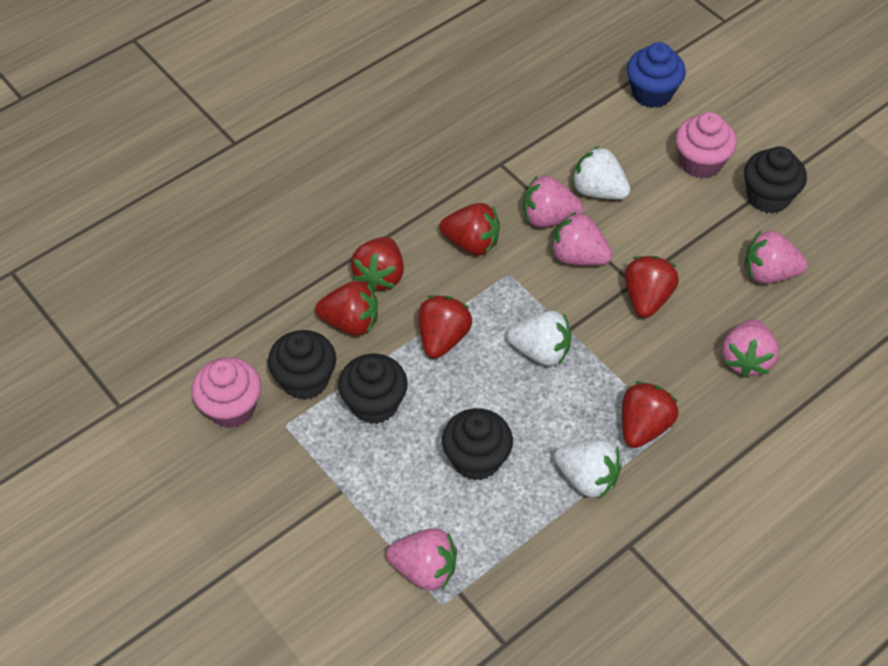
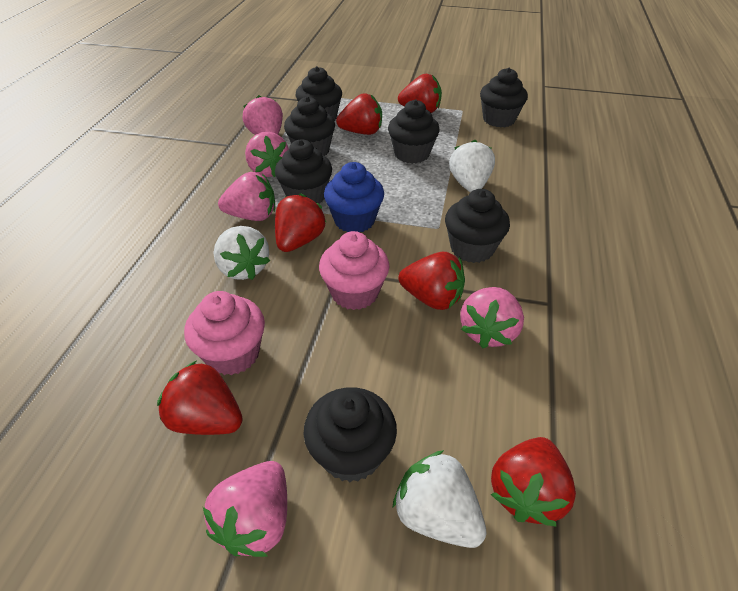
black cupcake: [268,330,336,400] [338,354,408,424] [442,408,513,481] [744,146,807,213] = 4 -> [275,139,332,204] [284,97,335,156] [296,66,342,121] [304,387,397,482] [388,100,440,164] [445,189,510,263] [480,68,528,127] = 7

